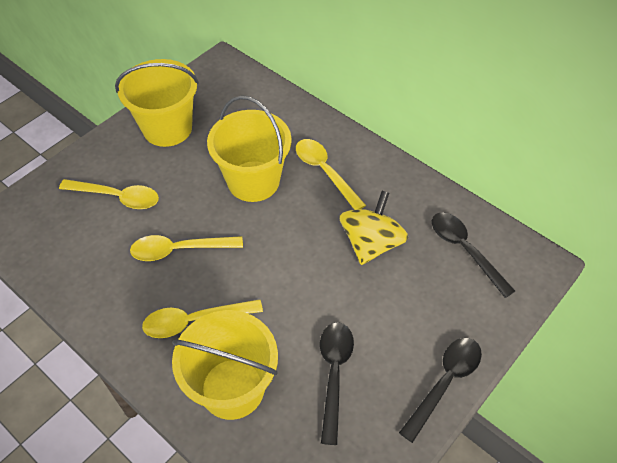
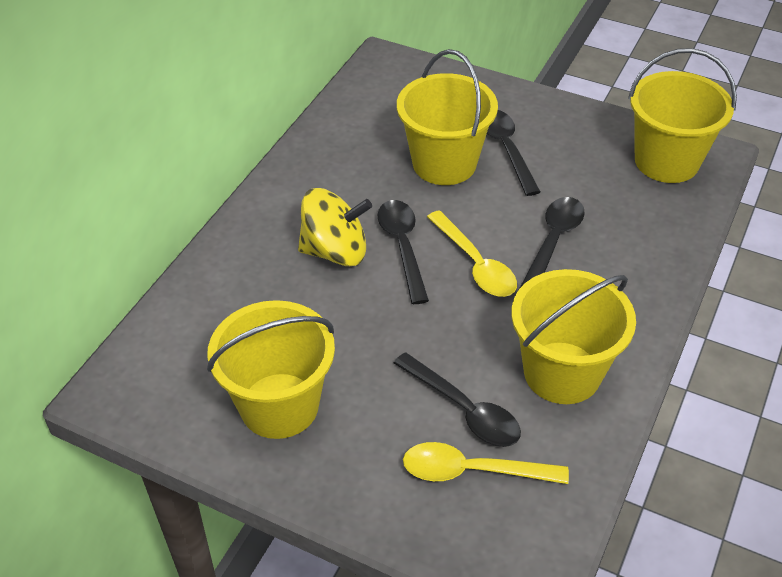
black spoon: [320,322,354,445] [399,338,482,443] [432,212,515,298] = 3 -> [377,200,429,304] [394,352,521,447] [487,110,541,196] [519,197,585,289] = 4
yellow bucket: [115,59,199,147] [172,310,278,420] [207,95,292,202] = 3 -> [207,300,335,439] [397,49,498,185] [511,269,636,404] [628,48,737,183] = 4
yellow spoon: [59,179,159,209] [130,235,243,261] [142,299,263,338] [296,139,366,210] = 4 -> [403,442,569,484] [427,210,517,297] = 2

